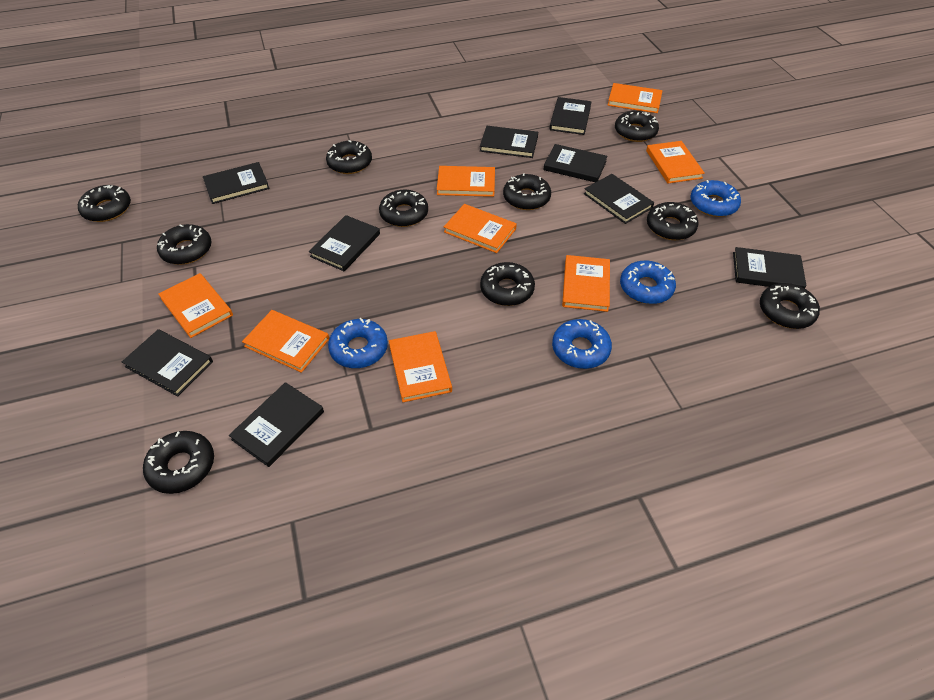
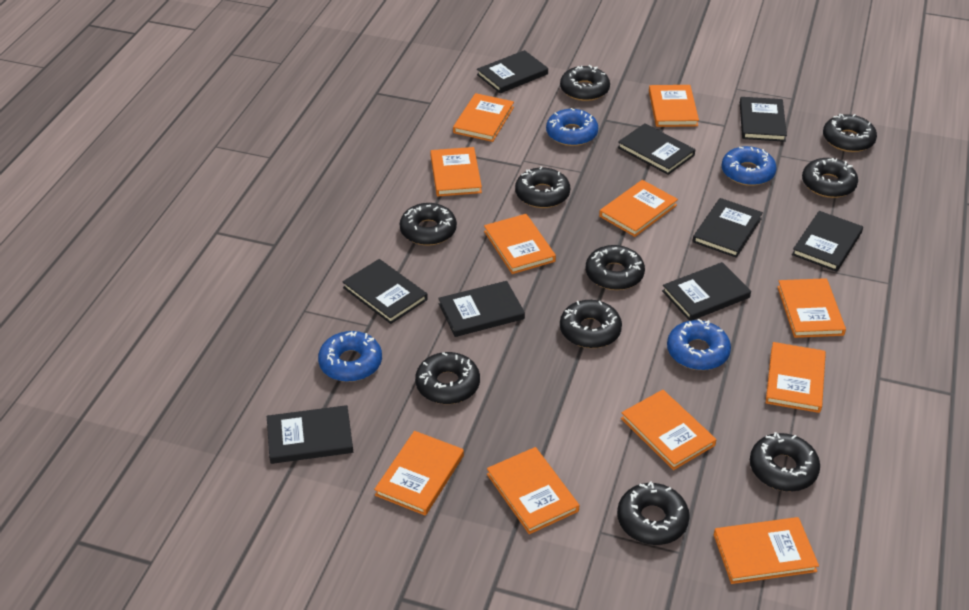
orange book: [158,273,233,338] [242,310,329,373] [389,331,452,402] [437,166,495,197] [444,204,517,253] [562,255,610,312] [608,83,662,113] [646,141,705,183] = 8 -> [374,431,464,516] [430,147,482,196] [453,93,514,142] [484,214,556,274] [487,447,580,534] [599,180,678,237] [621,390,716,470] [649,85,699,127] [714,517,819,584] [766,342,826,413] [777,278,846,338] = 11

